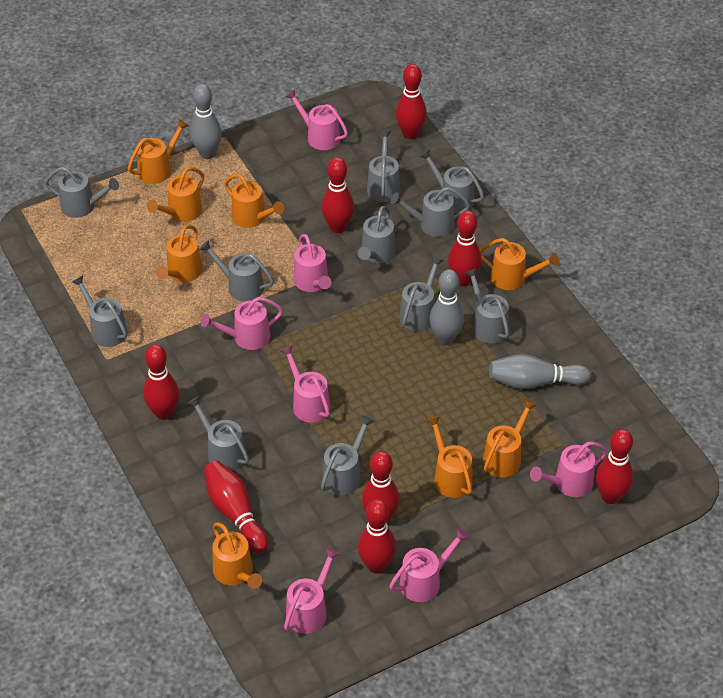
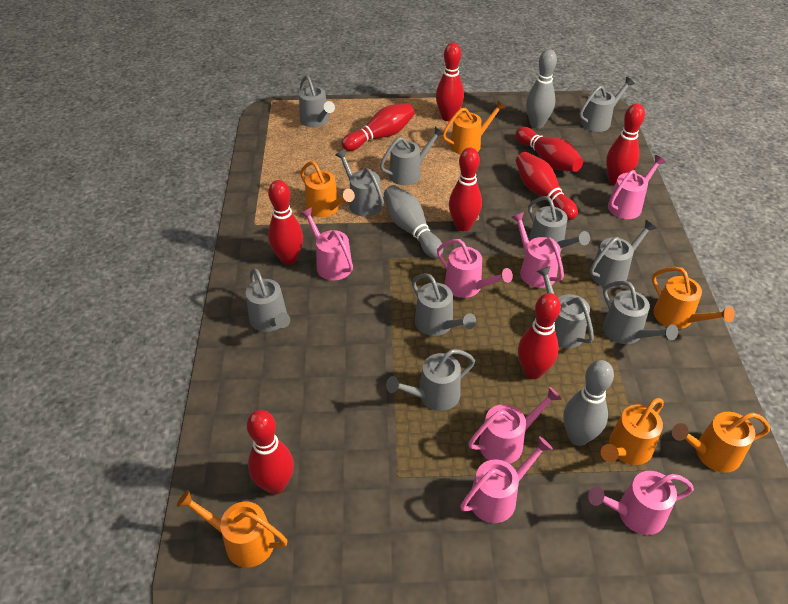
orange watering can: [128,119,189,184] [147,167,204,222] [156,225,202,282] [212,522,262,589] [224,174,284,228] [426,416,473,498] [480,238,559,290] [483,399,537,478] = 8 -> [177,490,287,568] [300,161,355,217] [442,101,506,155] [601,398,664,465] [652,267,734,329] [672,412,770,473] = 6
red bowling pin: [143,344,179,420] [204,461,268,553] [322,157,354,233] [358,499,396,574] [362,451,400,523] [396,64,427,139] [448,211,481,286] [596,429,634,504] = 8 -> [247,410,294,494] [268,180,303,265] [341,103,415,151] [436,42,464,121] [449,147,482,231] [515,127,583,172] [516,152,578,220] [518,293,561,379] [606,103,645,185] = 9

